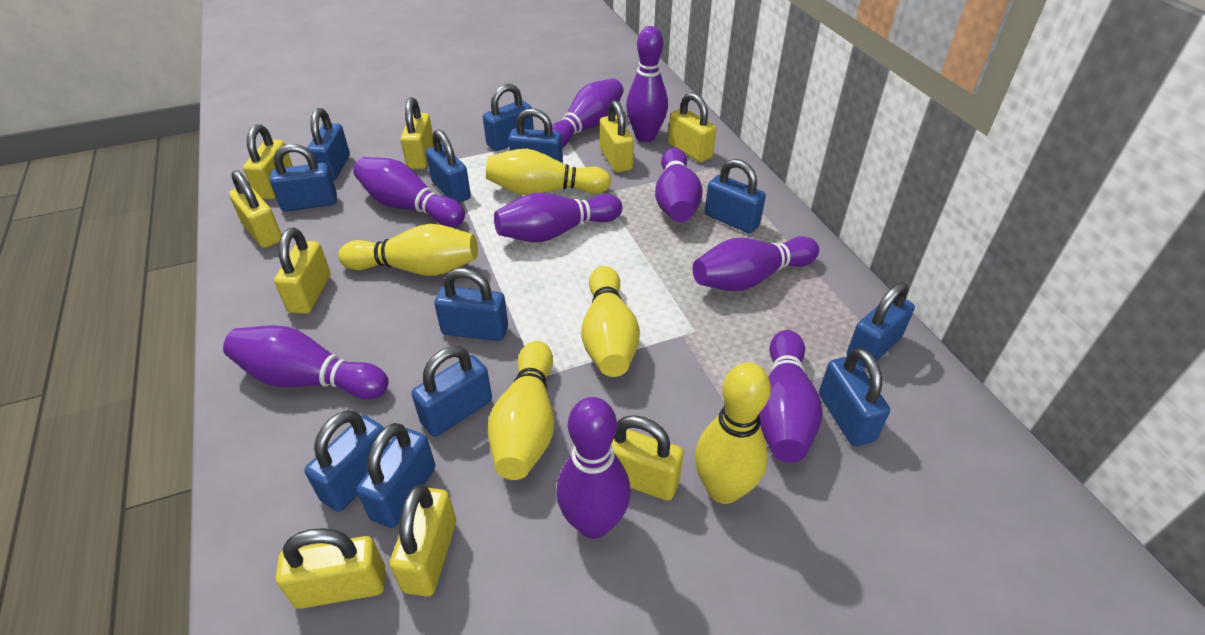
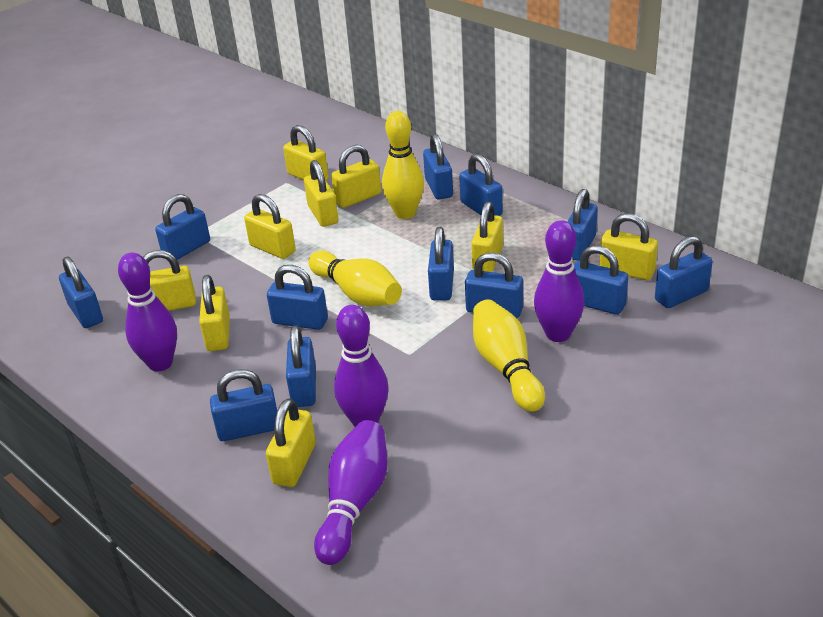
purple bowling pin: [223,325,389,399] [353,157,465,227] [494,193,622,242] [552,78,624,148] [556,397,631,538] [626,26,668,142] [655,148,703,222] [692,236,819,291] [759,330,822,463] = 9 -> [118,253,177,372] [314,420,388,565] [334,305,389,427] [534,220,584,342] = 4
yellow bowling pin: [338,224,478,276] [486,149,611,195] [488,341,554,480] [581,266,640,377] [695,362,771,504] = 5 -> [308,250,402,306] [382,111,424,219] [473,299,545,412] = 3

